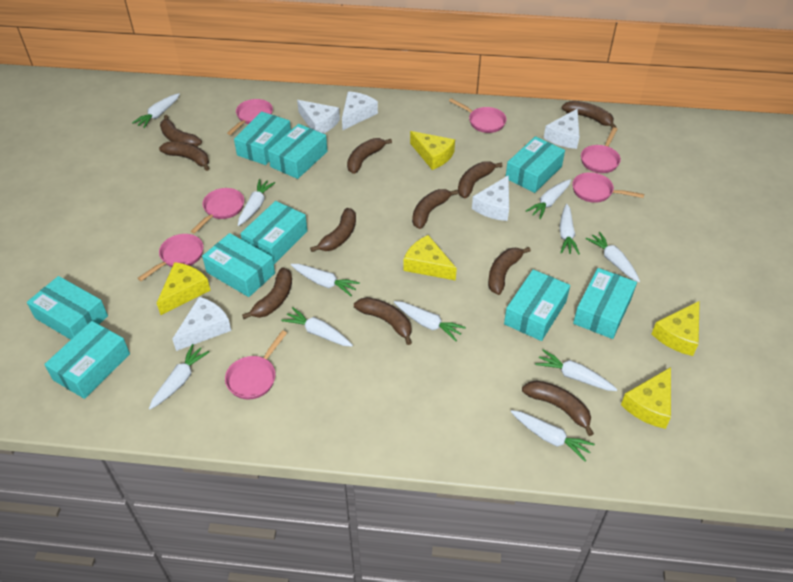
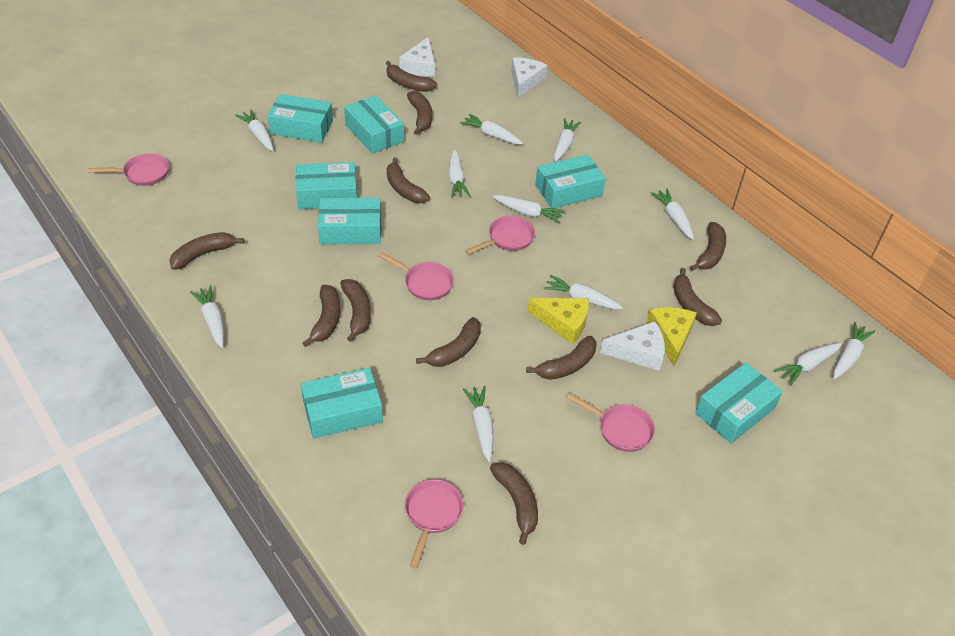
pink pan: [138,234,203,281] [191,188,244,234] [225,330,287,399] [227,99,273,135] [449,98,507,133] [572,172,644,203] [581,127,621,173] = 7 -> [88,153,169,186] [378,252,454,300] [405,479,464,569] [465,216,535,255] [566,393,655,452] = 5
turquoise box: [27,276,108,340] [44,321,130,399] [202,233,275,297] [234,111,291,165] [240,201,307,264] [268,124,327,179] [504,269,570,341] [505,136,565,193] [573,268,637,339] = 9 -> [268,94,333,143] [296,162,357,209] [301,368,383,439] [318,198,381,244] [344,95,404,154] [535,154,606,208] [695,363,783,444] = 7
white cheese: [172,297,231,351] [297,100,340,134] [342,91,378,130] [472,175,509,221] [544,109,580,149] = 5 -> [399,37,435,77] [511,57,548,98] [600,321,665,371] = 3
yellow cheese: [157,262,211,315] [404,235,457,281] [410,131,455,170] [621,367,671,429] [652,301,700,356] = 5 -> [527,298,589,344] [647,307,697,366] = 2

